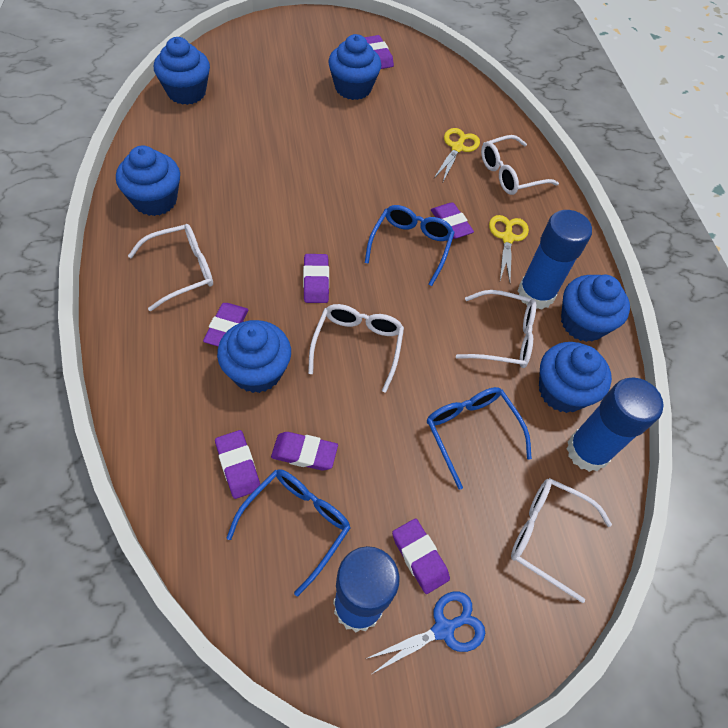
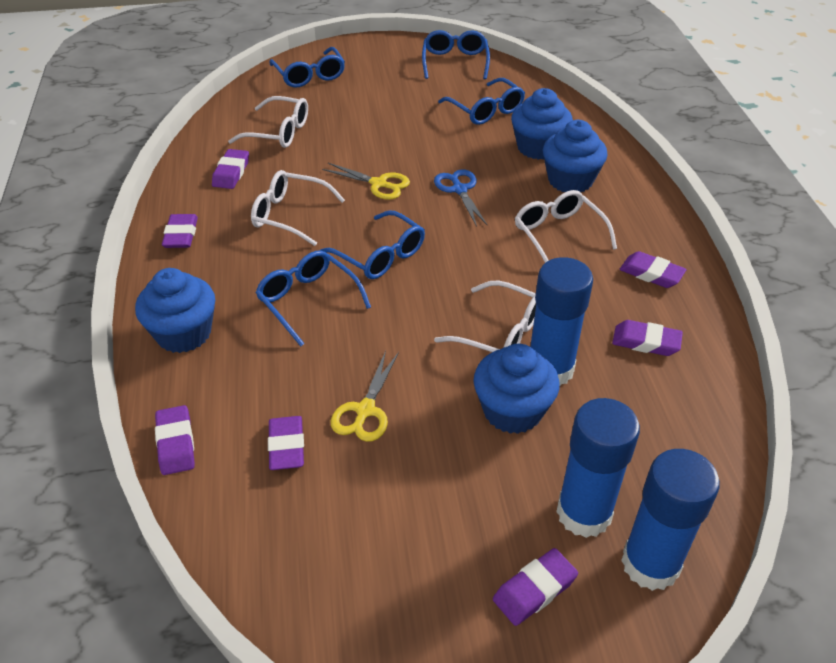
blue cupcake: [116,145,180,216] [154,37,210,105] [217,320,291,393] [328,34,381,100] [539,342,612,413] [561,275,630,342] = 6 -> [135,268,215,353] [473,344,560,434] [511,88,573,160] [543,120,608,192] = 4
blue glasses: [226,470,351,596] [365,205,455,286] [427,387,532,490] = 3 -> [255,250,371,346] [269,47,345,88] [321,211,425,279] [422,30,490,79] [438,78,525,125] = 5
white glasses: [128,224,213,311] [308,304,404,393] [456,290,536,368] [481,135,559,195] [511,478,612,603] = 5 -> [228,96,308,148] [251,170,345,246] [434,280,536,352] [515,190,617,263] = 4

